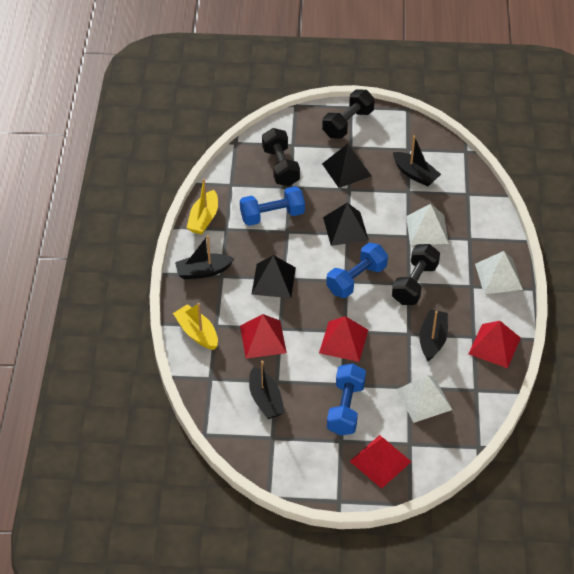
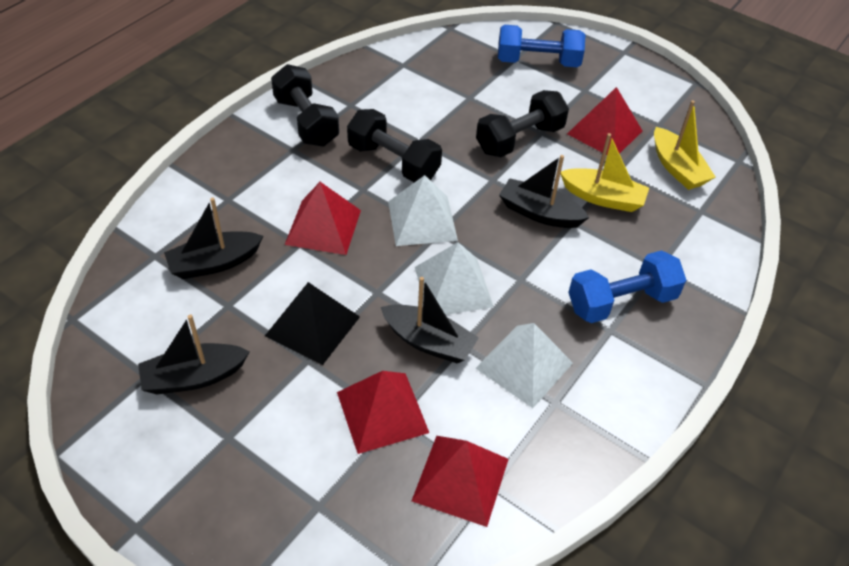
black pyramid: [251,255,296,298] [322,144,371,188] [323,203,369,246] = 3 -> [265,282,360,365] = 1
blue dumbbell: [240,186,305,226] [326,243,388,298] [327,363,366,436] = 3 -> [498,25,586,67] [568,250,686,323] = 2

